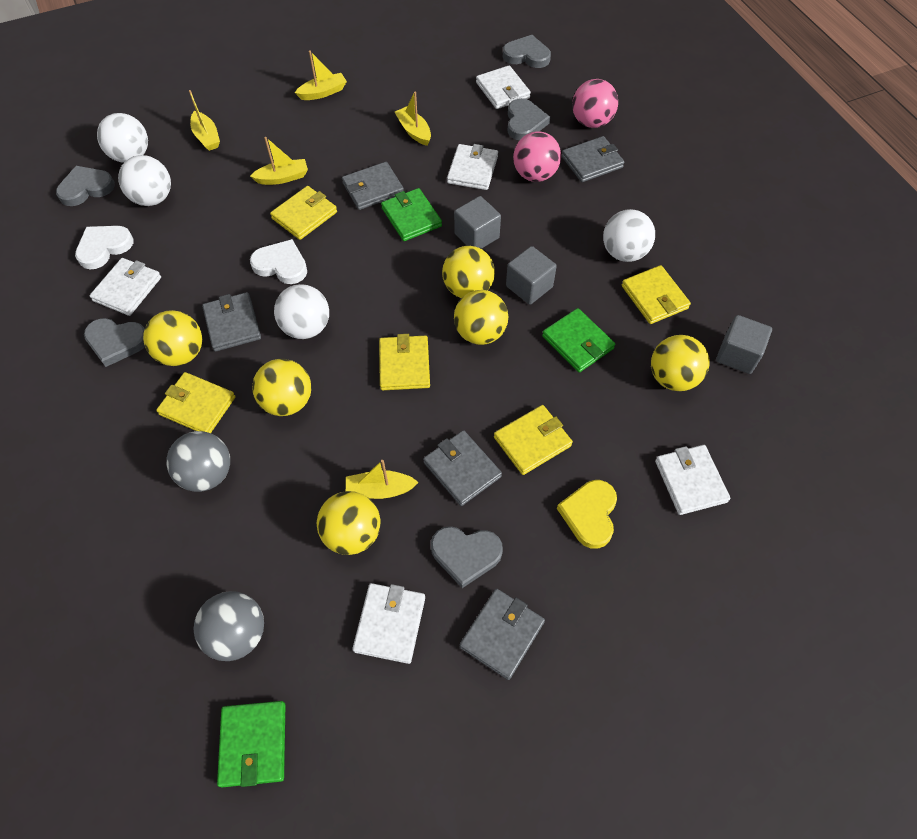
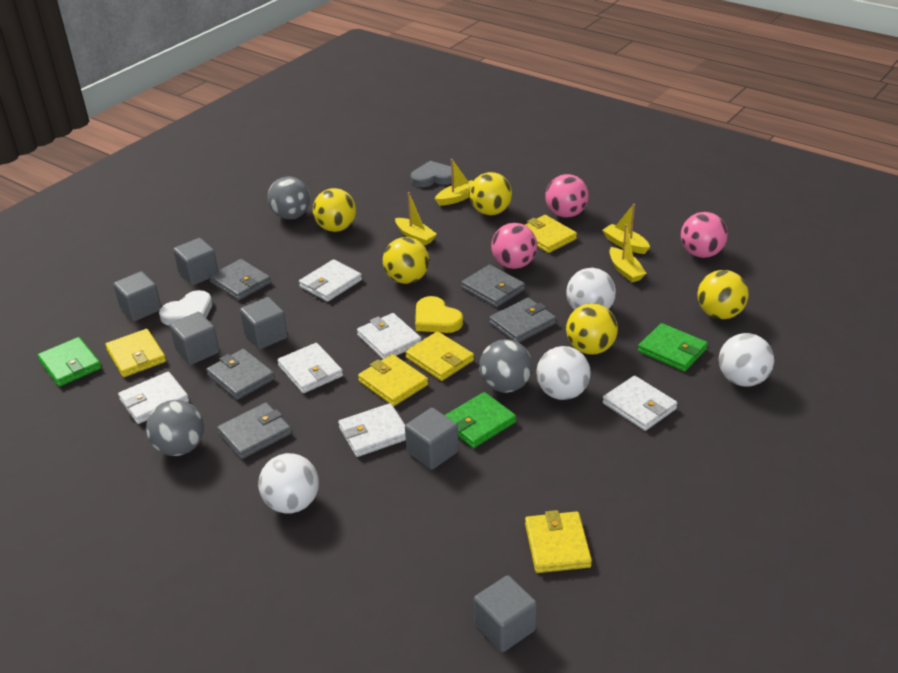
grey ball: [166,431,230,492] [194,591,264,661] = 2 -> [146,400,204,456] [267,177,310,219] [479,339,532,393] = 3
grey cube: [454,196,501,249] [506,246,557,305] [716,315,772,374] = 3 -> [113,271,161,321] [170,312,220,365] [173,238,218,285] [240,297,288,349] [405,408,459,470] [474,575,537,652] = 6
grey heart: [56,166,115,206] [84,318,145,367] [431,526,503,588] [503,35,551,68] [507,98,550,140] = 5 -> [411,161,454,187] = 1
pink ball: [513,131,561,182] [572,79,618,128] = 2 -> [491,223,537,269] [545,174,589,218] [681,212,728,258] = 3
white heart: [75,226,133,269] [250,239,307,284] = 2 -> [159,290,212,325] = 1
white wallet: [89,258,161,316] [352,583,425,664] [447,144,498,190] [476,65,531,109] [655,445,730,515] = 5 -> [118,372,189,424] [277,343,343,393] [299,259,362,302] [338,403,406,457] [357,313,421,359] [602,375,677,431] = 6
yellow ball: [143,310,202,366] [252,359,311,416] [317,491,381,555] [442,246,495,298] [454,290,508,345] [651,335,710,391] = 6 -> [313,188,356,232] [383,237,429,284] [469,172,512,215] [566,303,618,354] [698,270,749,319] = 5
yellow boat: [189,90,220,151] [250,137,308,185] [295,50,347,100] [346,460,419,499] [395,92,431,146] = 5 -> [395,192,437,245] [435,159,473,206] [602,204,650,254] [609,224,647,282] = 4

